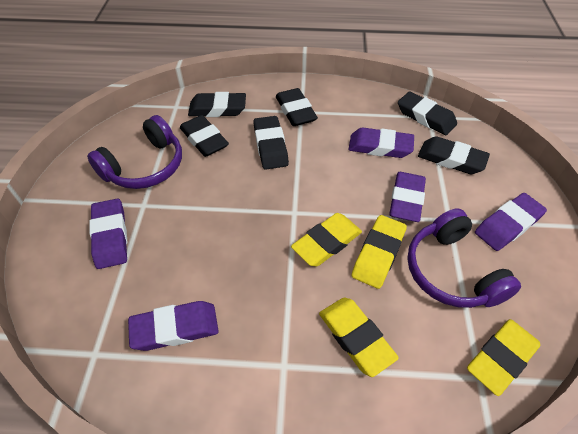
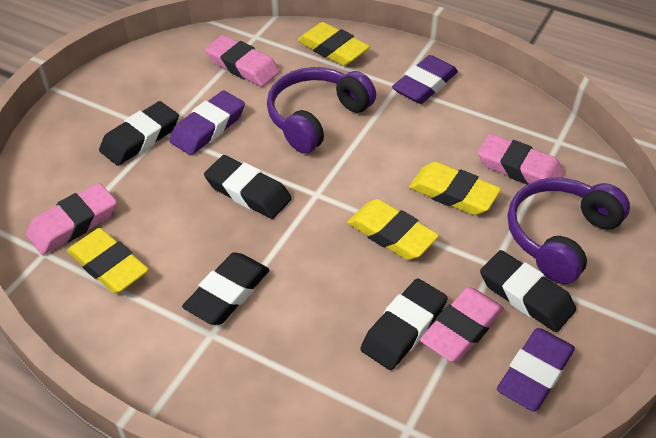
black eraser: [180,115,229,157] [188,92,246,117] [253,116,289,170] [276,88,318,126] [398,91,457,135] [418,136,490,174] = 6 -> [99,101,179,166] [182,252,269,325] [204,155,292,219] [360,278,448,370] [480,250,576,332] = 5
pink eraser: none = 0 -> [26,183,117,255] [205,35,280,87] [420,287,504,362] [478,134,564,192] = 4
purple eraser: [89,199,127,269] [128,301,219,351] [349,128,414,158] [389,172,426,222] [475,193,547,251] = 5 -> [169,90,245,155] [392,55,458,104] [497,328,575,412] = 3

